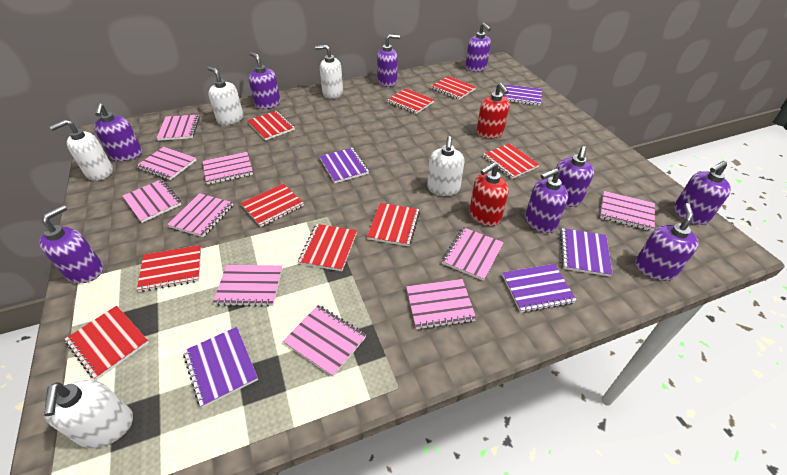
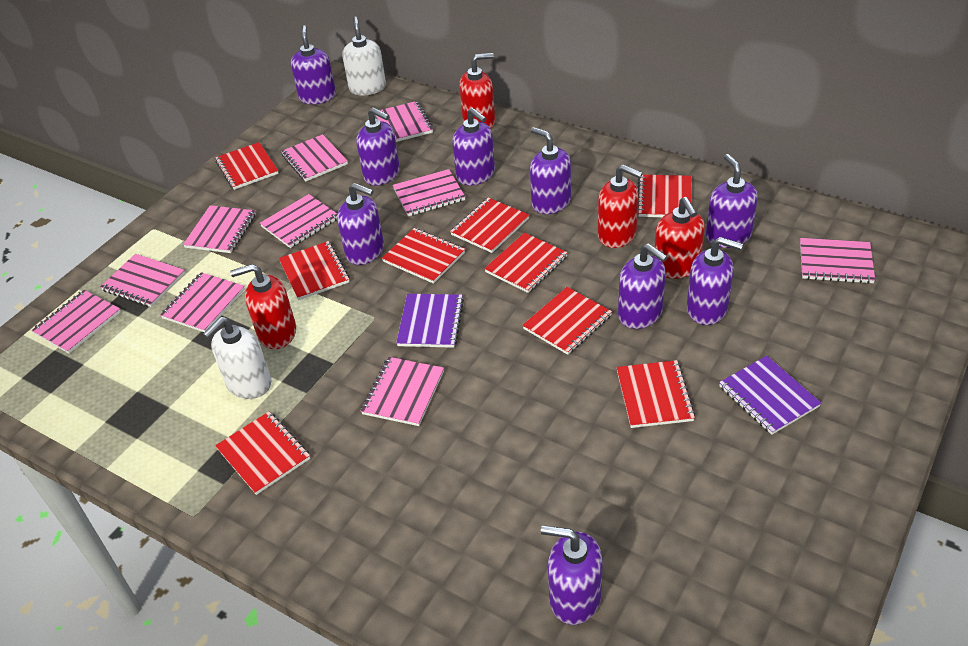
purple notebook: [183,327,258,408] [319,148,369,183] [502,264,577,313] [504,84,542,106] [560,228,613,277] = 5 -> [396,294,464,348] [719,356,821,435] = 2
red soap dispenser: [469,162,509,226] [477,83,510,139] = 2 -> [230,264,296,349] [459,53,495,128] [598,164,643,248] [655,197,705,279] = 4
white soap dispenser: [44,380,133,448] [50,120,113,181] [207,66,243,125] [315,45,343,99] [427,136,464,196] = 5 -> [203,317,272,399] [342,17,386,95] = 2

